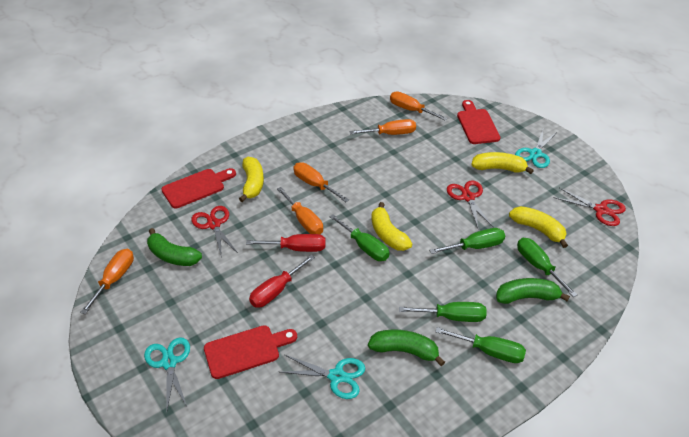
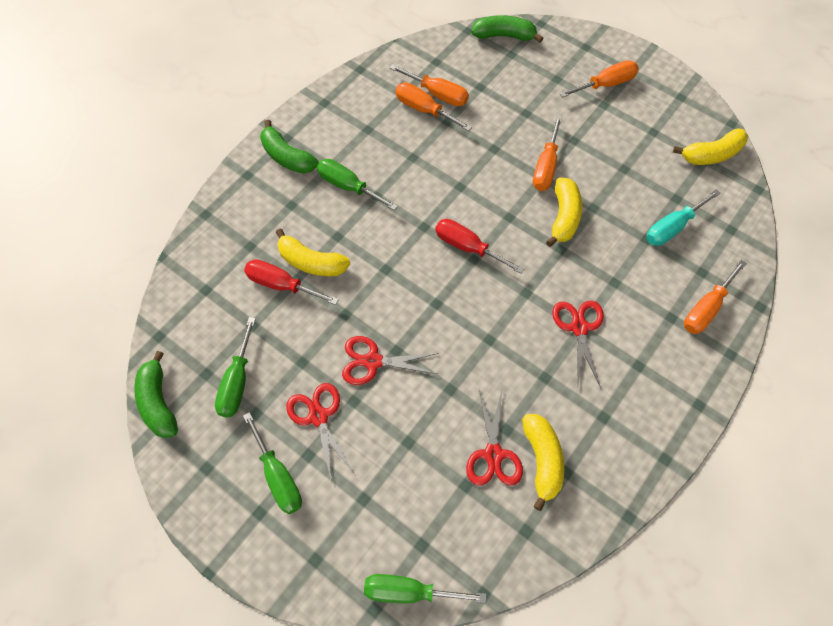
green screwdriver: [329,214,389,261] [399,302,487,322] [429,228,505,254] [435,327,526,363] [517,238,578,297] = 5 -> [215,317,256,418] [243,412,302,514] [317,159,398,211] [364,574,486,603] = 4
red cutting board: [161,168,236,208] [204,325,297,379] [457,100,501,144] = 3 -> none = 0
red scissors: [191,206,238,258] [447,180,494,228] [554,188,626,226] = 3 -> [286,383,355,483] [342,336,439,385] [466,390,523,486] [552,301,604,387] = 4
turquoise scissors: [144,337,190,410] [280,355,365,399] [515,130,557,168] = 3 -> none = 0
turquoise screwdriver: none = 0 -> [646,189,721,246] = 1

